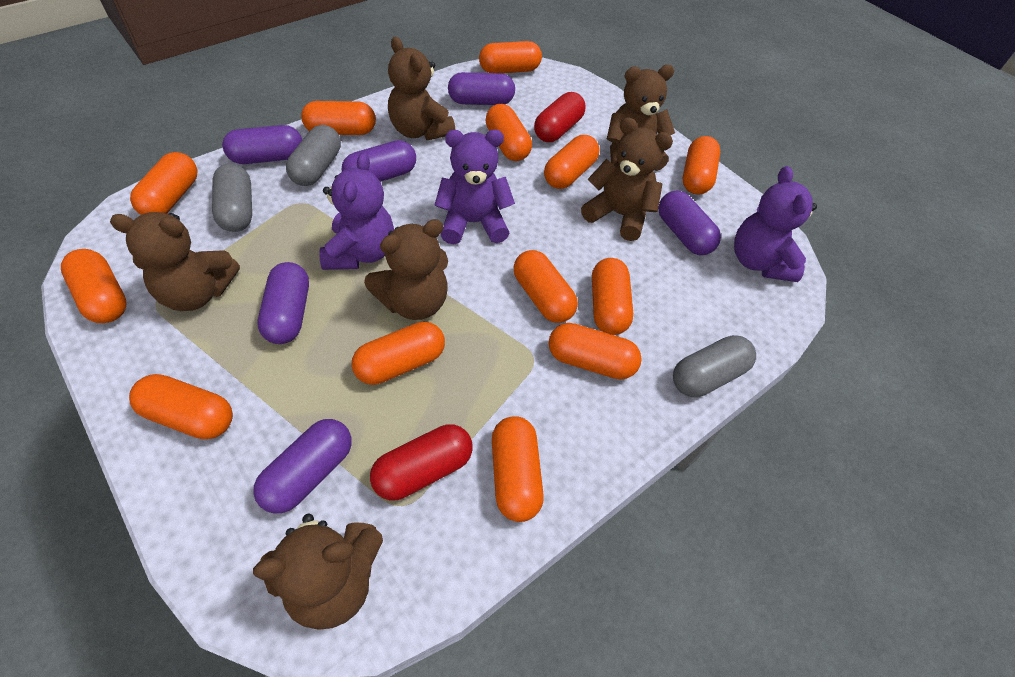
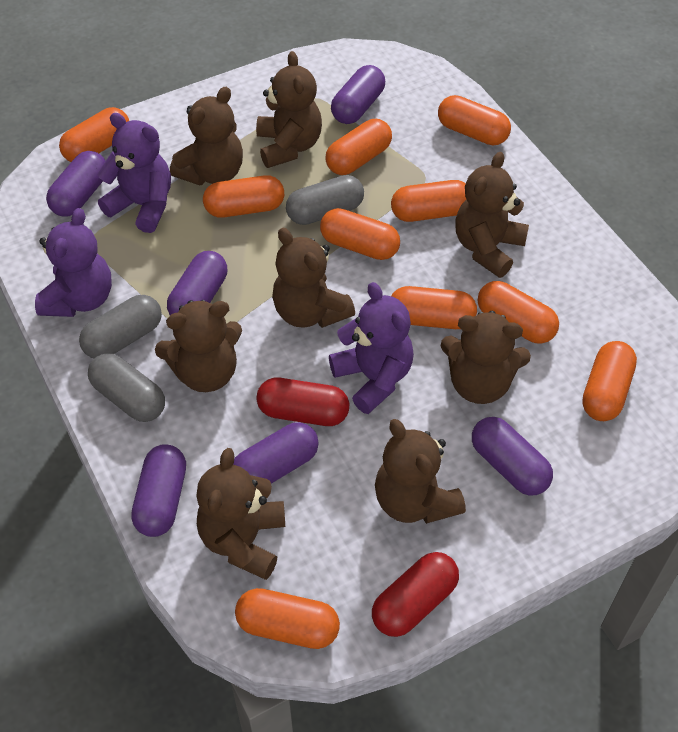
brown teddy bear: [110,212,240,311] [253,514,383,630] [364,219,448,320] [388,37,456,140] [581,117,673,241] [607,65,675,171] = 6 -> [155,300,242,392] [170,87,243,185] [196,448,285,580] [256,51,322,168] [272,228,355,328] [375,419,466,524] [441,311,531,404] [455,152,529,278] = 8
orange capsule: [61,249,127,323] [129,374,233,439] [130,152,197,215] [301,101,376,135] [351,321,445,385] [479,41,542,73] [486,104,532,161] [492,416,544,522] [514,250,578,323] [544,135,599,189] [549,323,642,379] [592,258,633,335] [683,136,720,195] = 13 -> [59,107,129,162] [203,175,284,218] [235,588,340,649] [320,208,400,260] [326,119,392,175] [391,180,466,222] [391,286,477,329] [438,95,511,145] [478,281,559,344] [582,341,637,421] = 10

